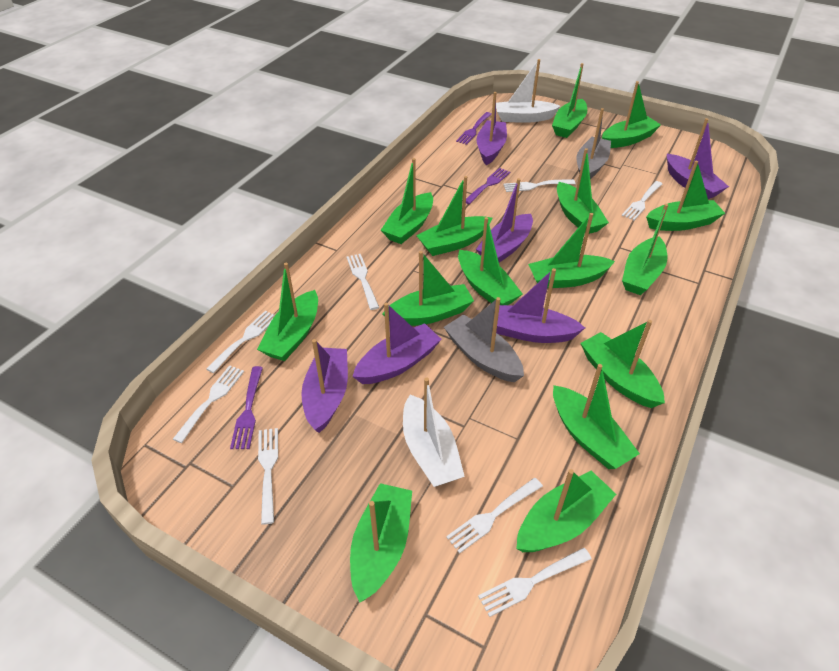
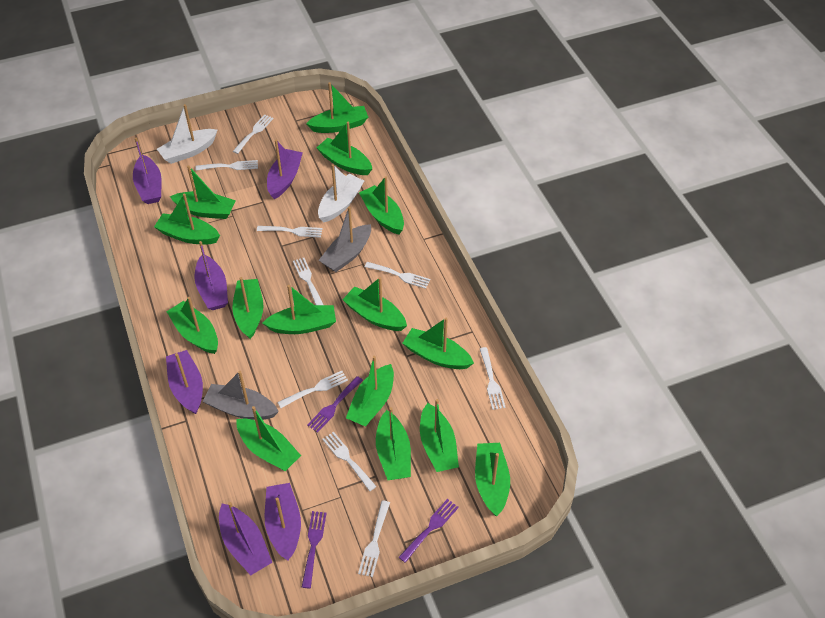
white fork: [173,365,244,443] [206,310,275,373] [258,428,278,525] [346,254,379,310] [446,478,543,553] [478,548,592,617] [503,179,575,192] [622,181,662,220] = 8 -> [195,160,258,171] [233,114,274,154] [257,226,322,238] [277,371,348,408] [293,258,323,305] [322,432,377,491] [358,500,390,577] [365,262,430,289] [480,347,506,410] = 9

